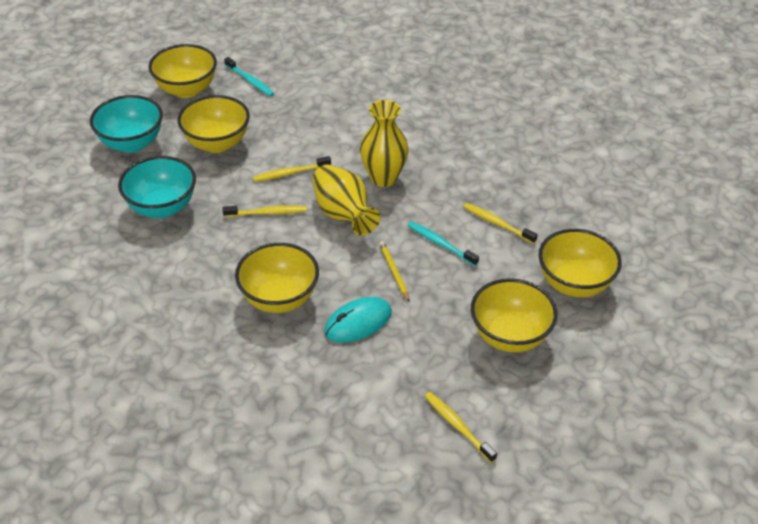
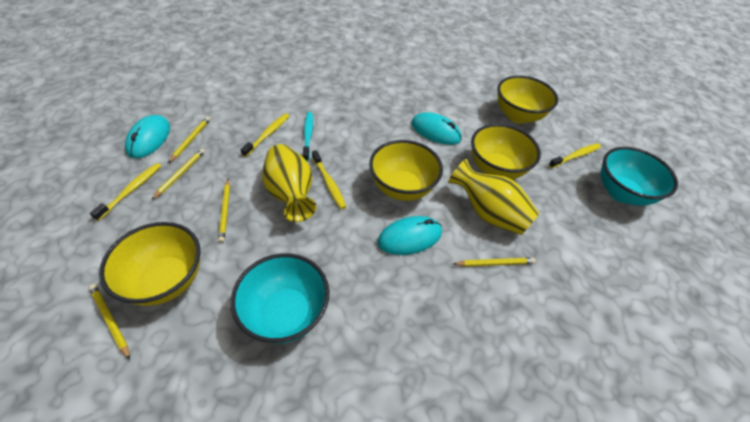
turquoise mouse: [324,297,392,343] = 1 -> [125,115,170,158] [377,216,442,255] [411,112,462,145] = 3
turquoise toothbrush: [224,57,274,96] [408,221,479,266] = 2 -> [303,112,313,161] = 1
yellow bowl: [149,44,217,98] [177,95,250,153] [235,243,319,313] [471,278,558,352] [538,229,622,297] = 5 -> [99,222,200,306] [369,140,443,201] [471,124,541,179] [498,75,558,124] = 4
yellow pencil: [379,241,410,302] = 1 -> [89,284,130,360] [151,149,205,200] [168,117,210,163] [218,179,230,243] [453,258,535,267] = 5

